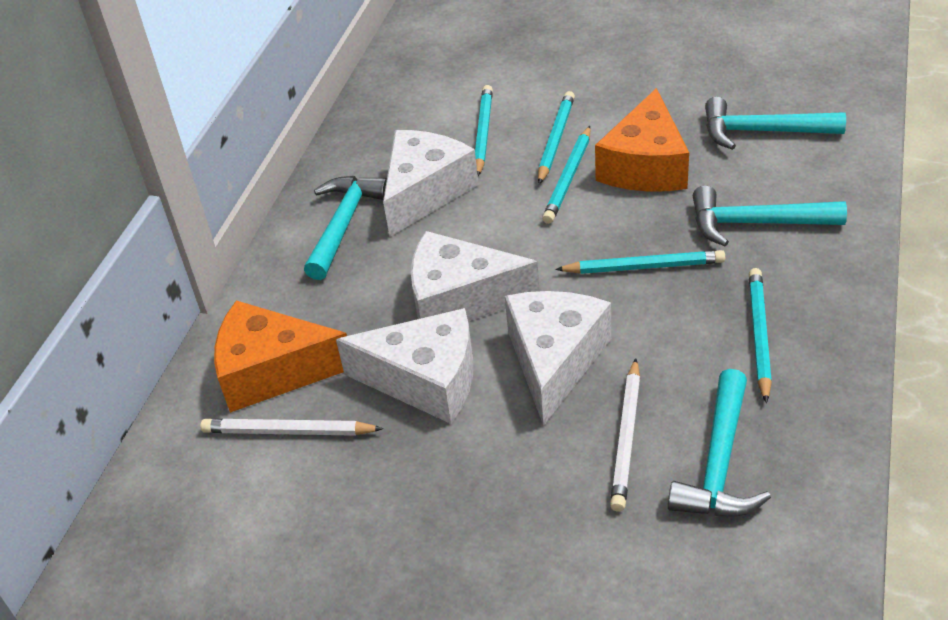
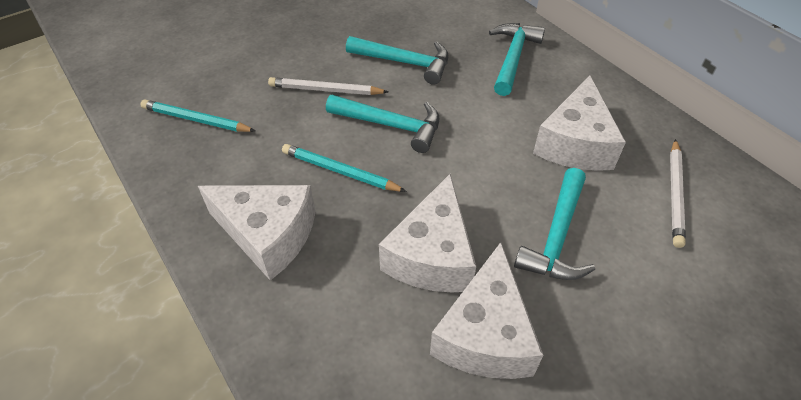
orange cheese: [214,300,347,413] [595,88,689,192] = 2 -> none = 0
turquoise pencil: [475,85,493,176] [538,91,575,184] [542,126,591,224] [555,250,725,274] [749,268,772,403] = 5 -> [140,99,255,132] [282,144,407,192] = 2

